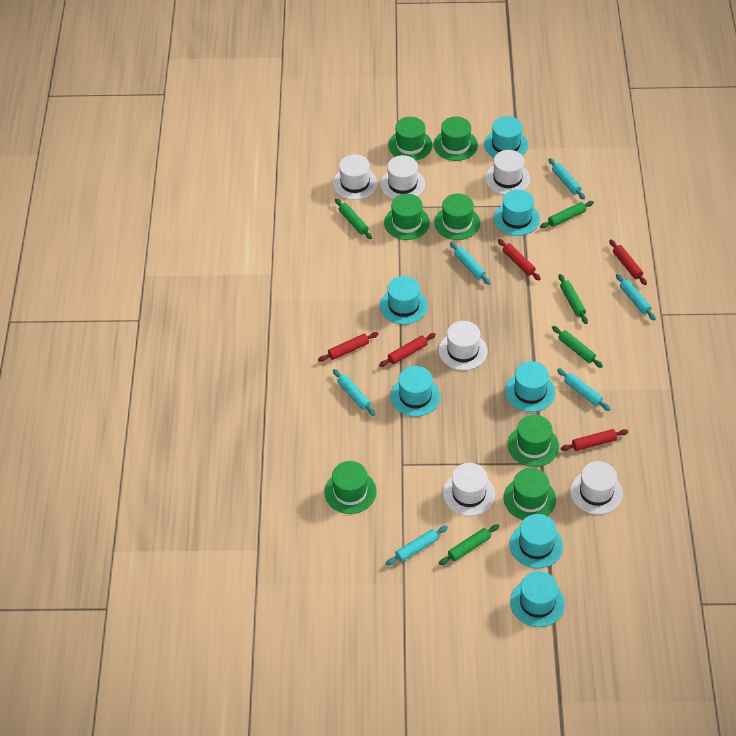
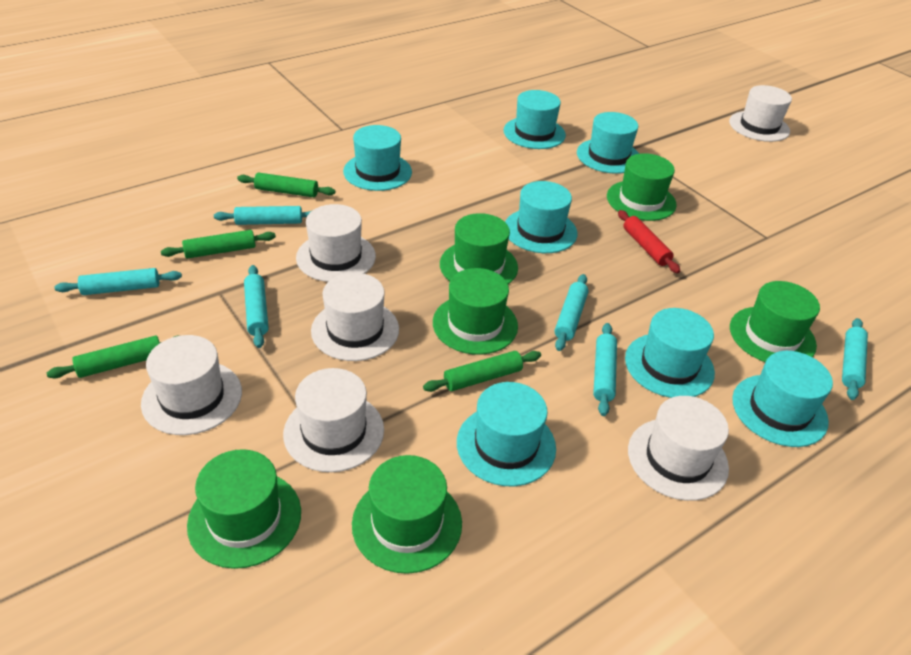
green hat: [324,461,377,514] [384,194,430,240] [388,117,432,161] [434,116,478,161] [434,194,480,240] [504,468,556,520] [508,415,559,467] = 7 -> [187,449,301,569] [352,455,462,574] [433,268,518,355] [440,213,518,284] [607,153,677,221] [730,281,820,362] = 6
green rolling pin: [335,199,372,239] [439,524,499,565] [540,201,594,228] [552,326,603,368] [558,274,588,324] = 5 -> [47,335,180,378] [161,230,276,259] [237,172,335,197] [423,351,541,392] = 4
red rolling pin: [318,332,379,362] [379,333,436,367] [498,239,541,280] [561,429,628,451] [609,239,647,285] = 5 -> [618,210,680,273] = 1

